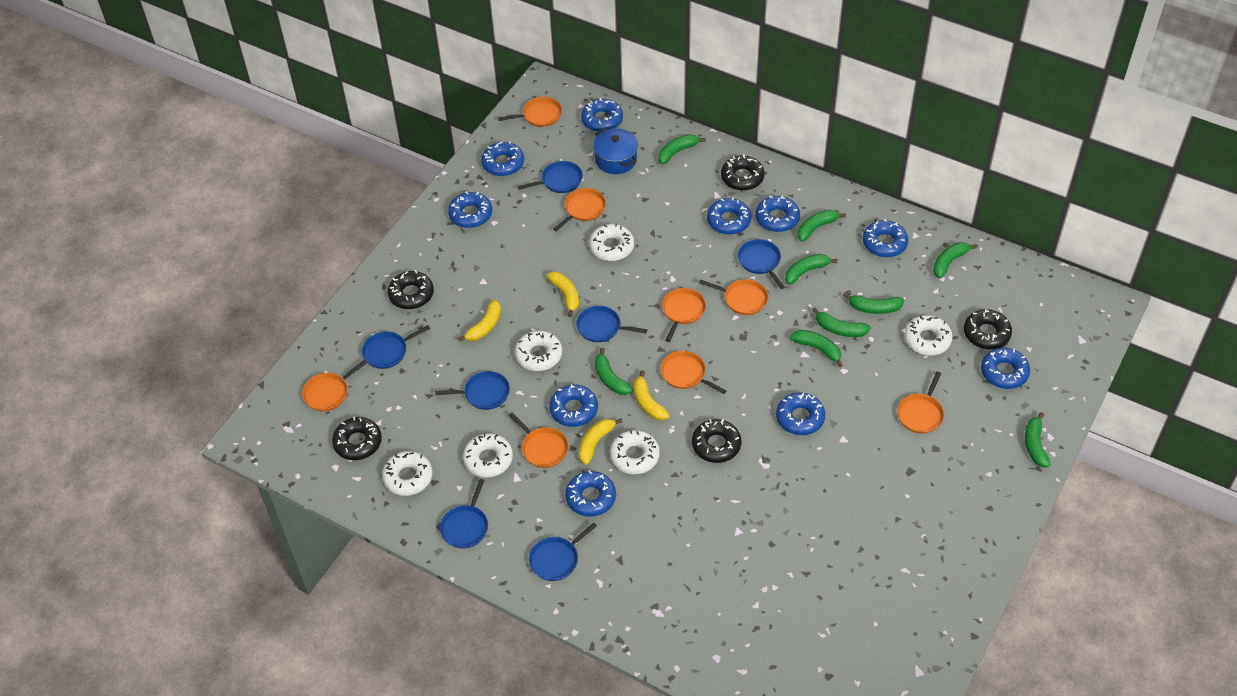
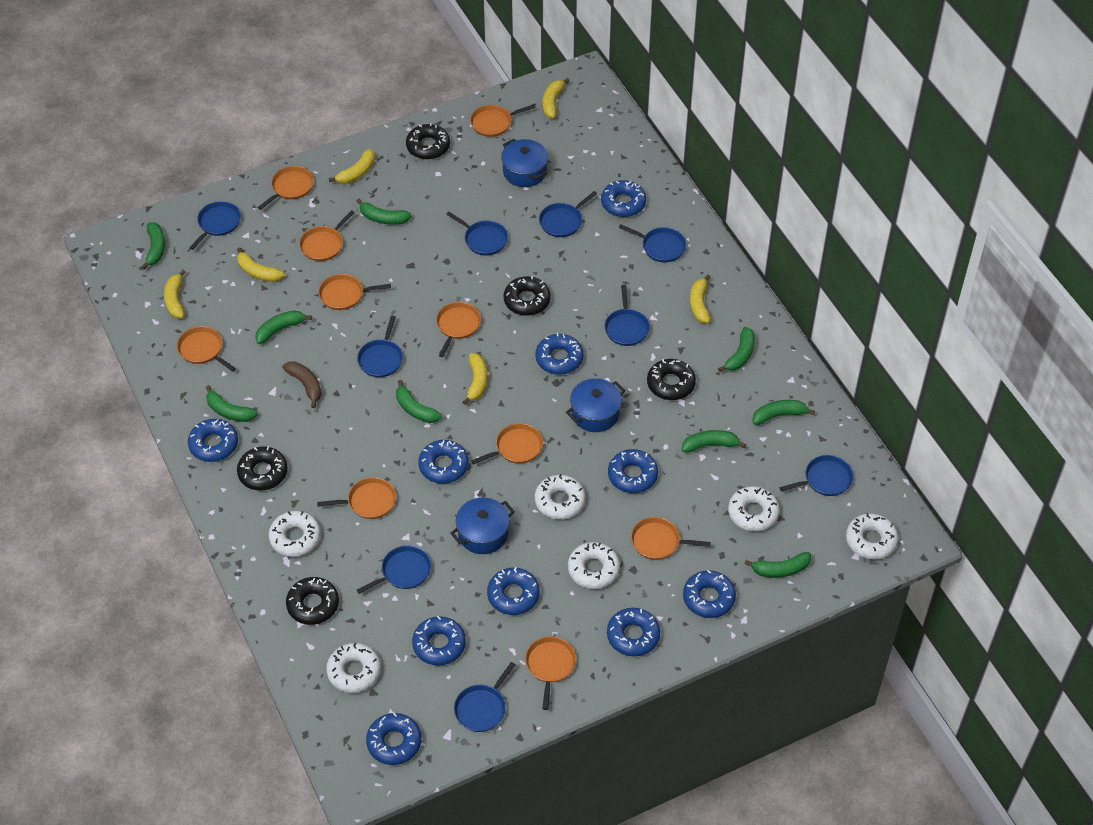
blue pan: [362,325,430,369] [435,371,510,410] [440,479,488,548] [518,161,583,193] [529,523,597,581] [576,306,647,342] [738,239,785,289] = 7 -> [189,201,241,250] [357,316,403,377] [357,546,431,594] [446,212,508,255] [454,662,515,732] [539,191,597,237] [605,285,650,346] [619,224,686,262] [780,455,853,496] = 9
blue pot: [593,128,638,174] = 1 -> [451,497,515,554] [501,139,548,187] [566,378,625,432] = 3
brown banana: none = 0 -> [282,361,321,408] = 1
orange pan: [302,360,367,411] [498,97,562,127] [509,412,569,468] [553,188,606,231] [660,351,727,394] [662,288,706,342] [699,279,768,315] [897,372,944,434] = 8 -> [177,326,236,372] [258,166,314,210] [299,210,355,261] [317,477,396,519] [318,274,391,310] [436,302,481,357] [470,104,536,137] [471,423,543,465] [525,636,576,710] [631,517,711,560] = 10
yellow banana: [458,300,501,341] [546,271,579,317] [579,418,622,465] [633,370,670,420] = 4 -> [164,270,186,319] [237,247,284,282] [329,149,375,184] [463,353,487,405] [543,78,570,119] [690,275,711,323] = 6

